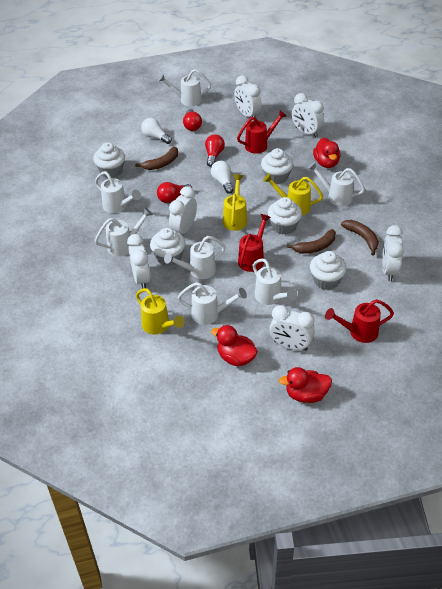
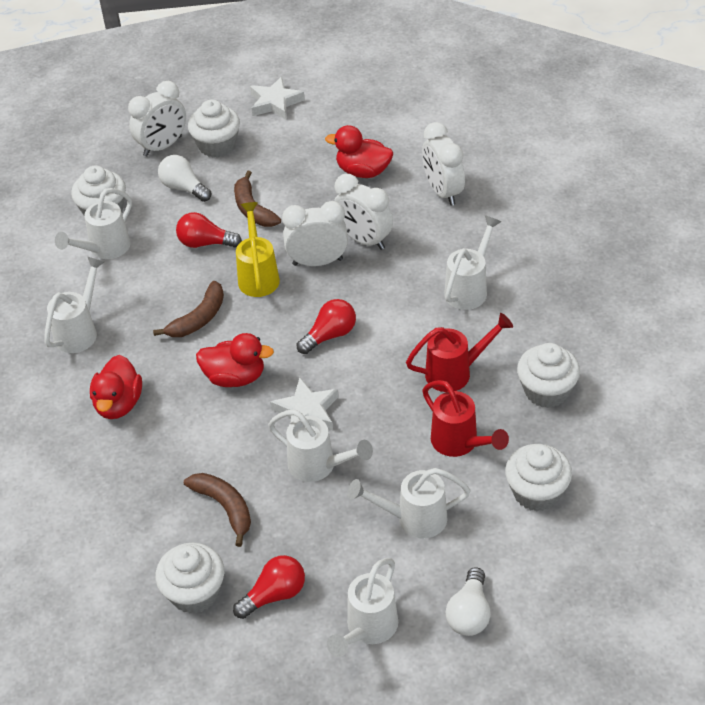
red watering can: [237,110,286,153] [238,214,271,272] [325,299,394,343] = 3 -> [406,313,513,392] [422,380,509,457] = 2
white clock: [127,234,151,289] [169,186,197,234] [234,75,262,118] [269,305,315,351] [292,93,324,138] [382,225,404,281] = 6 -> [128,81,186,156] [282,201,348,266] [334,174,393,250] [422,122,465,206] = 4
white star: none = 0 -> [250,77,305,120] [270,377,338,430] = 2
white watering can: [95,171,141,213] [95,208,153,257] [158,69,211,106] [164,236,226,279] [178,282,247,325] [253,259,298,305] [308,162,365,206] = 7 -> [44,257,104,353] [55,188,132,259] [268,410,373,482] [327,558,398,657] [348,468,470,538] [444,215,502,310] = 6
yellow watering can: [136,288,184,334] [223,175,247,231] [263,173,323,215] = 3 -> [236,202,280,297] = 1

